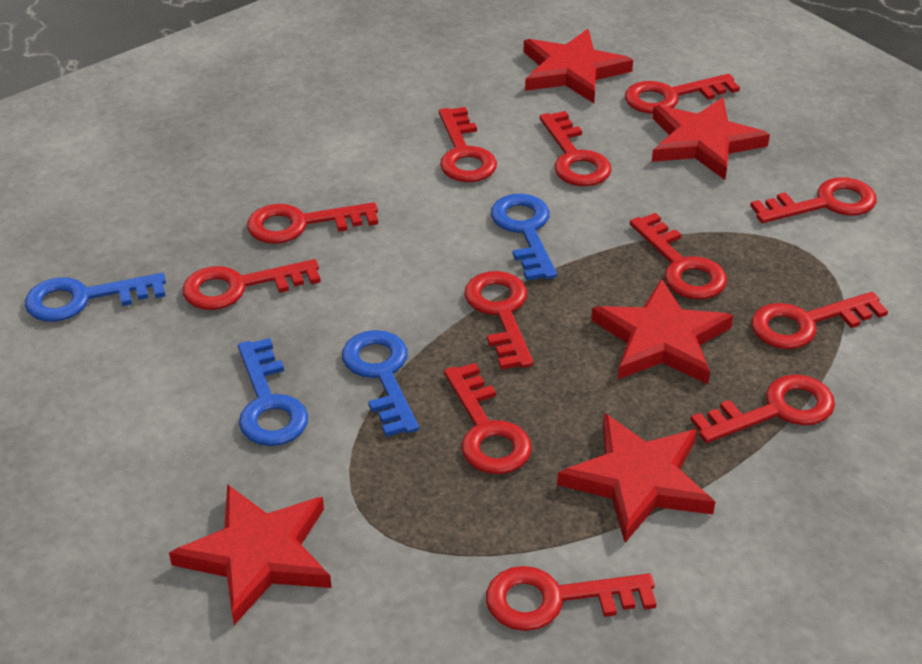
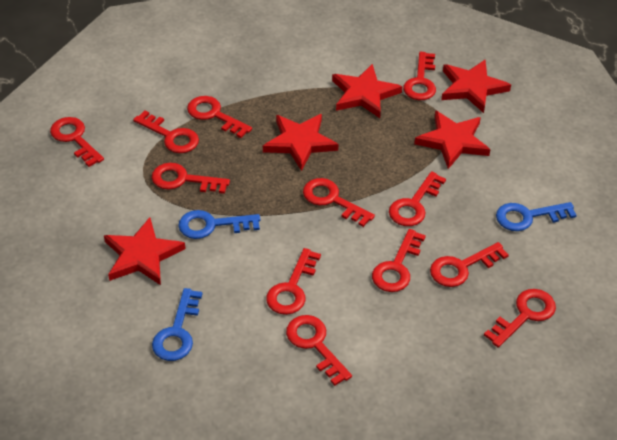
blue key: [25,273,166,322] [238,338,308,446] [342,330,419,437] [491,194,557,281] = 4 -> [152,288,202,361] [178,210,260,239] [496,202,577,231] = 3

